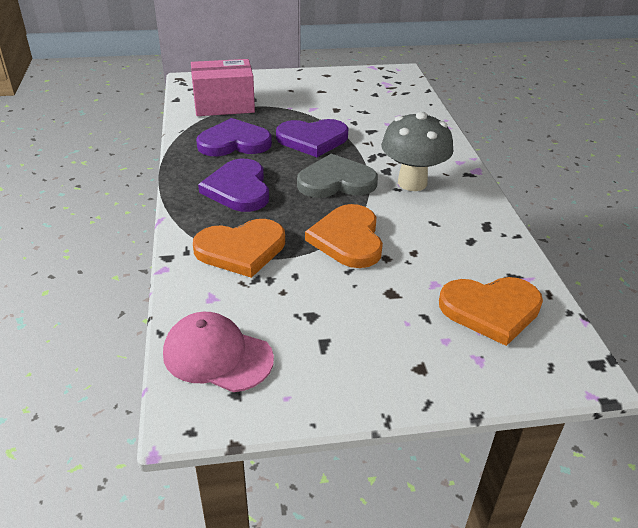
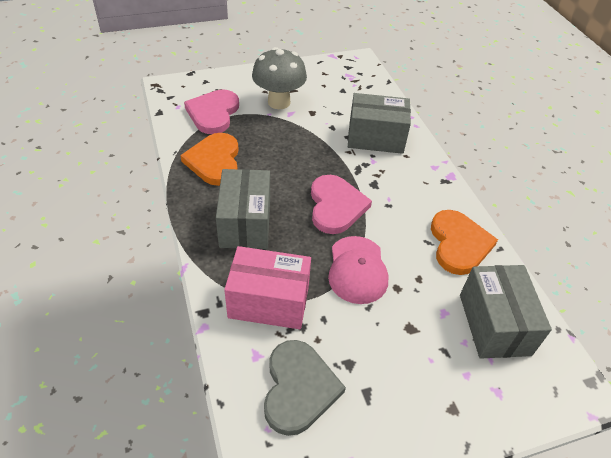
grey box: none = 0 -> [216,169,270,249] [348,93,411,154] [460,265,552,359] = 3
orange heart: [193,219,285,278] [305,204,383,268] [439,277,543,346] = 3 -> [180,133,239,186] [431,210,498,275] = 2
pink heart: none = 0 -> [184,89,239,134] [311,175,372,234] = 2
purple heart: [196,118,272,156] [198,159,269,212] [276,119,348,157] = 3 -> none = 0

